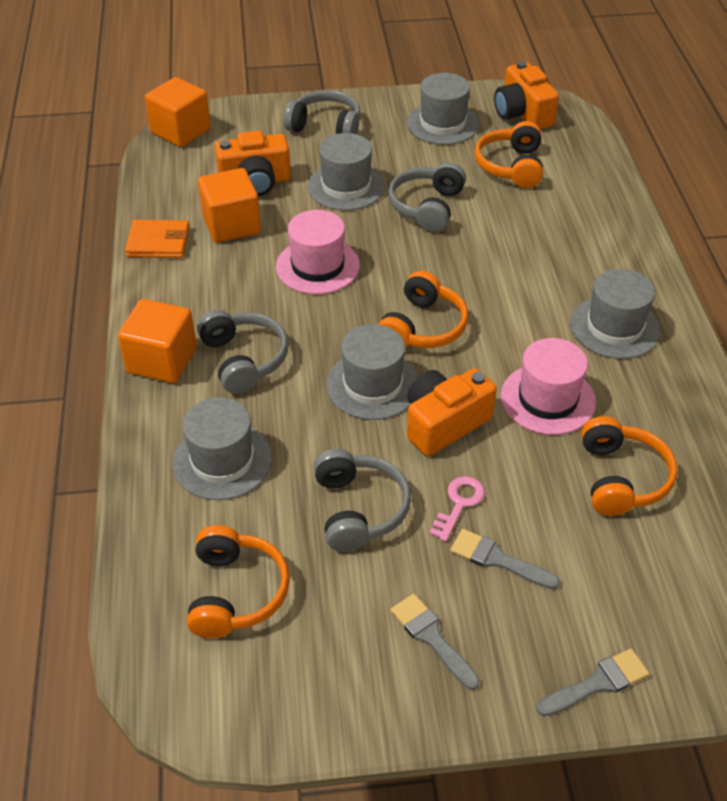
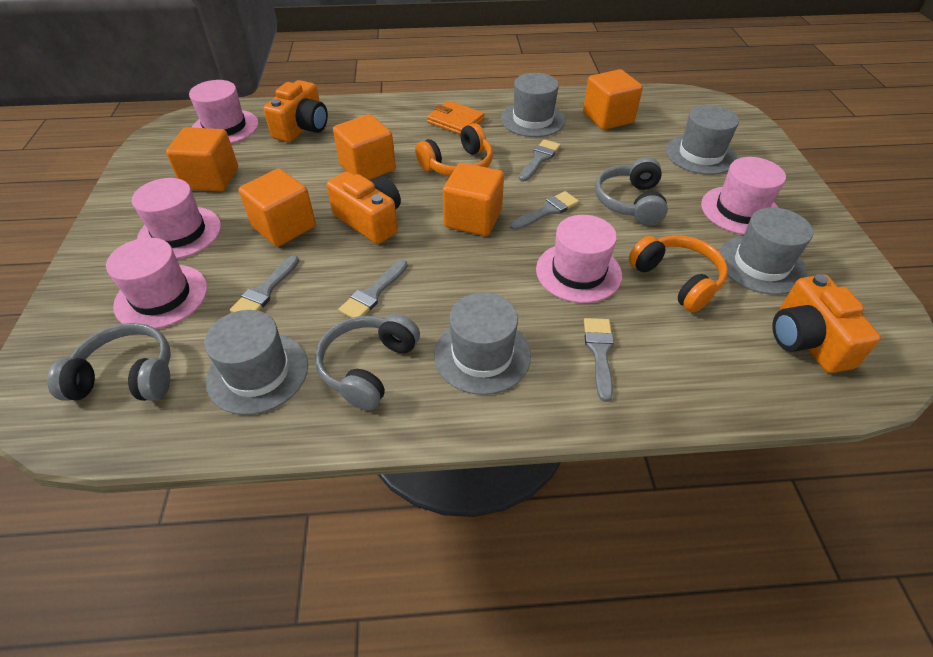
grey brush: [391,594,480,690] [450,529,560,589] [536,649,649,716] = 3 -> [230,255,299,313] [338,260,408,318] [510,191,579,230] [519,139,561,181] [584,318,614,402] = 5
grey headphones: [197,310,288,394] [283,90,361,134] [313,449,411,552] [388,162,466,232] = 4 -> [47,323,171,401] [315,314,420,411] [595,157,668,225] = 3
orange cube: [118,299,197,383] [145,77,211,147] [198,168,261,243] = 3 -> [166,127,238,191] [239,169,316,247] [333,114,396,180] [443,163,504,236] [583,69,643,130] = 5
orange headphones: [187,525,290,638] [378,271,468,348] [475,121,543,188] [581,416,677,516] = 4 -> [415,123,493,177] [629,235,728,312] = 2
pink hat: [276,210,360,294] [501,338,596,435] = 2 -> [106,237,207,329] [132,178,221,259] [189,80,259,144] [536,215,622,303] [701,157,786,235] = 5
pink key: [429,476,485,542] = 1 -> none = 0

